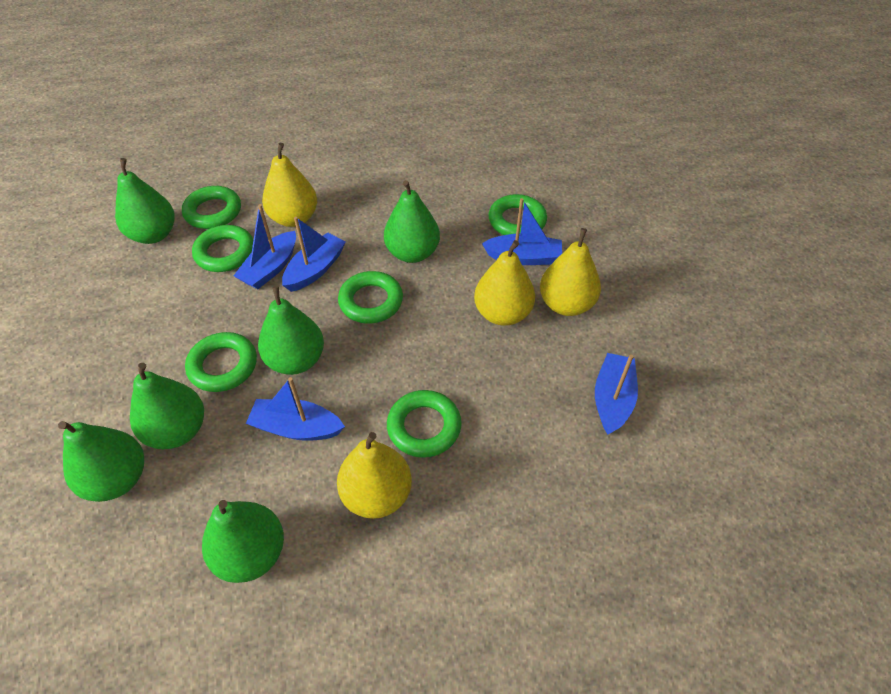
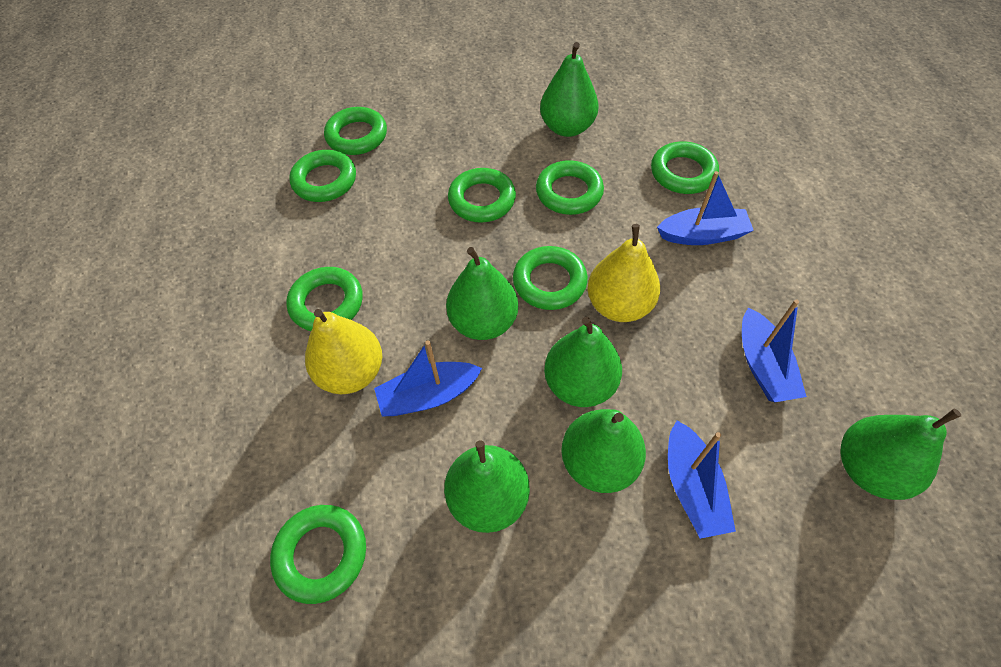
blue boat: [234,204,296,289] [246,377,345,441] [282,217,346,292] [482,198,562,265] [595,353,638,434] = 5 -> [374,340,482,416] [657,171,754,245] [668,420,736,539] [742,299,807,402] = 4
green ring: [182,186,241,229] [185,332,257,392] [192,225,254,272] [338,271,403,324] [387,390,462,458] [489,194,547,235] = 6 -> [270,505,366,604] [286,267,363,331] [289,150,356,202] [324,107,387,155] [448,168,516,223] [513,246,588,310] [536,160,604,215] [651,141,719,194] = 8
yellow pear: [262,142,317,227] [337,432,412,519] [474,240,535,326] [540,228,601,316] = 4 -> [305,309,382,394] [587,224,660,322] = 2

